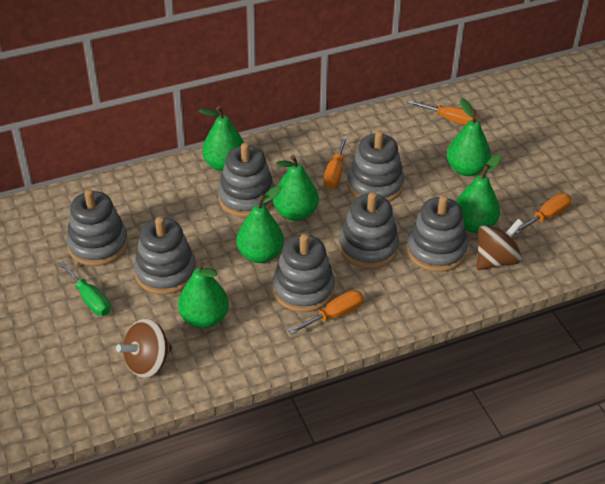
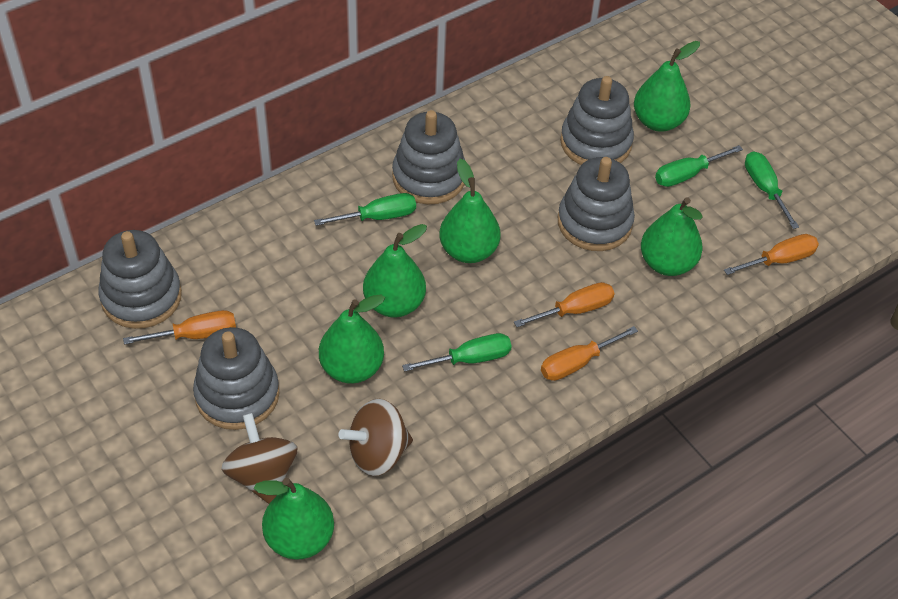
green screwdriver: [59,261,111,316] = 1 -> [314,193,416,226] [402,333,512,372] [655,145,743,187] [745,151,799,229] = 4
grey stacking toy: [66,189,128,266] [134,217,196,295] [218,143,275,217] [273,234,335,312] [339,192,399,269] [347,130,404,202] [407,195,468,272] = 7 -> [98,230,182,329] [193,327,280,430] [392,110,465,204] [558,157,635,251] [560,76,634,165] = 5

